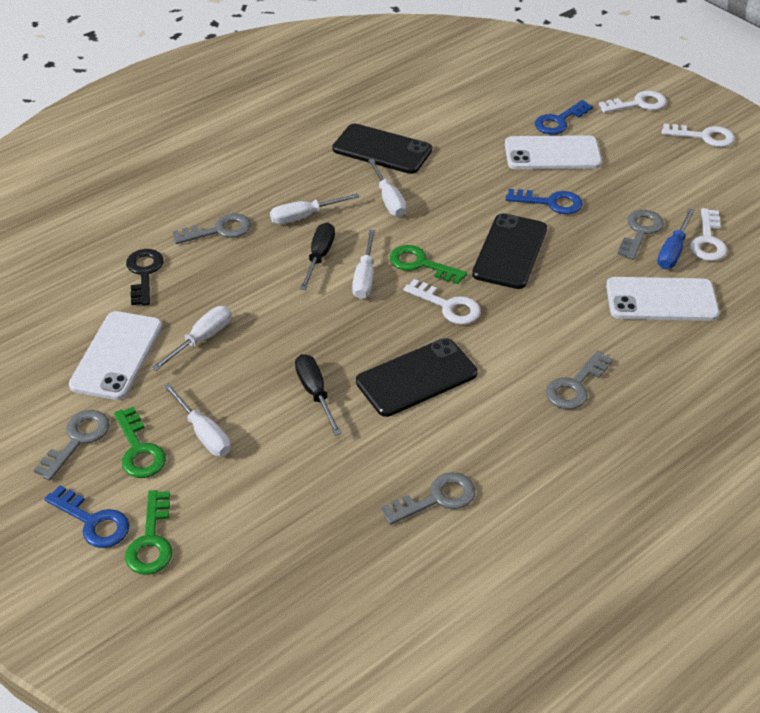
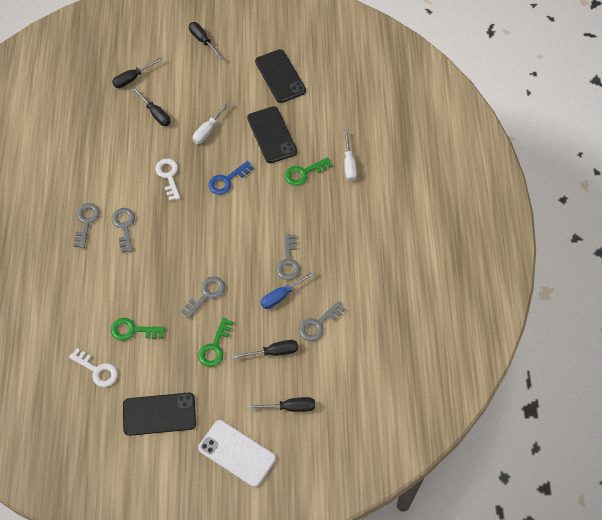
black key: [126,249,164,305] = 1 -> none = 0
black screwdriver: [295,354,342,436] [300,223,335,290] = 2 -> [112,57,163,88] [132,87,170,126] [189,22,224,60] [233,340,298,359] [248,397,315,412] = 5
blue key: [44,485,129,548] [506,189,583,214] [535,100,593,135] = 3 -> [208,161,254,195] = 1
white key: [403,279,481,325] [599,91,667,113] [662,124,735,147] [690,208,727,261] = 4 -> [69,349,118,387] [155,158,180,201] = 2
white phone: [69,311,162,400] [505,135,602,169] [606,277,719,321] = 3 -> [198,420,276,487] = 1
white screwdriver: [152,306,231,371] [164,383,231,456] [270,193,360,224] [352,230,375,299] [368,159,406,217] = 5 -> [193,101,231,144] [344,129,357,181] = 2

